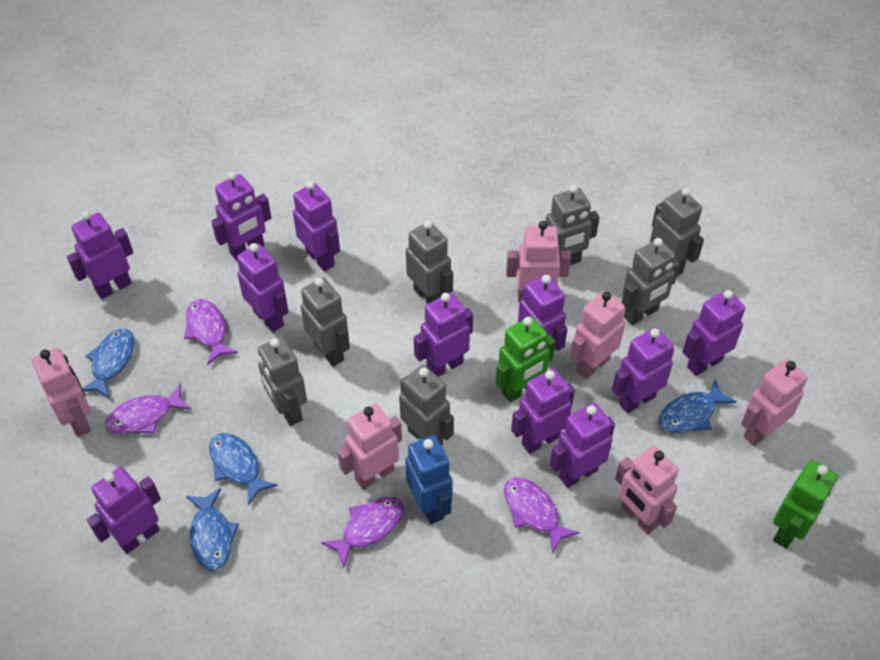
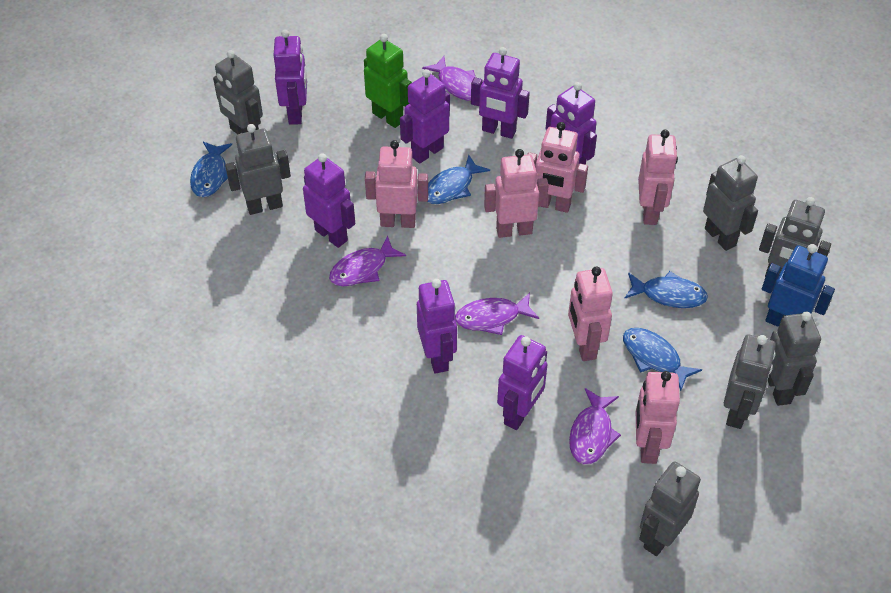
green robot: [496,316,556,403] [773,460,838,549] = 2 -> [364,34,412,128] = 1
purple robot: [67,211,133,299] [87,467,161,554] [211,172,271,261] [237,243,288,332] [293,181,340,272] [414,293,473,377] [511,369,575,454] [518,274,567,351] [550,403,615,488] [612,327,674,413] [682,290,745,376] = 11 -> [273,30,307,125] [303,153,355,248] [400,69,450,164] [417,279,457,374] [471,47,530,139] [497,335,548,430] [546,82,597,165] = 7

